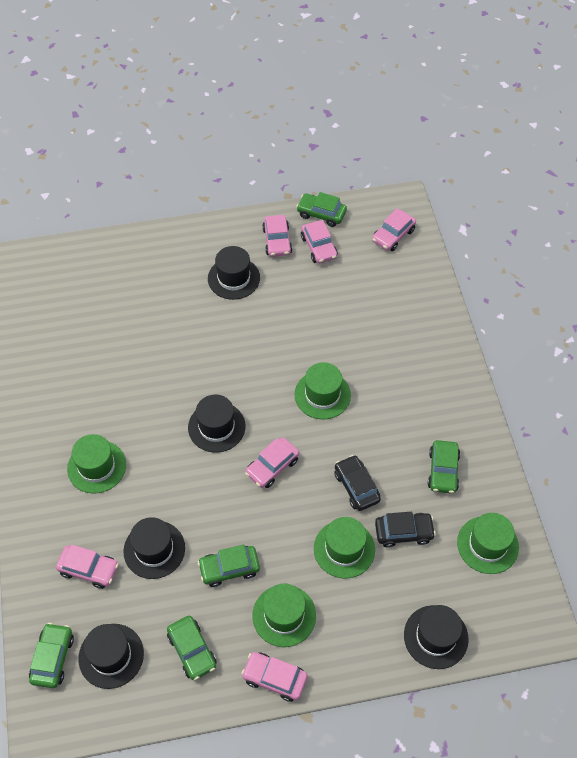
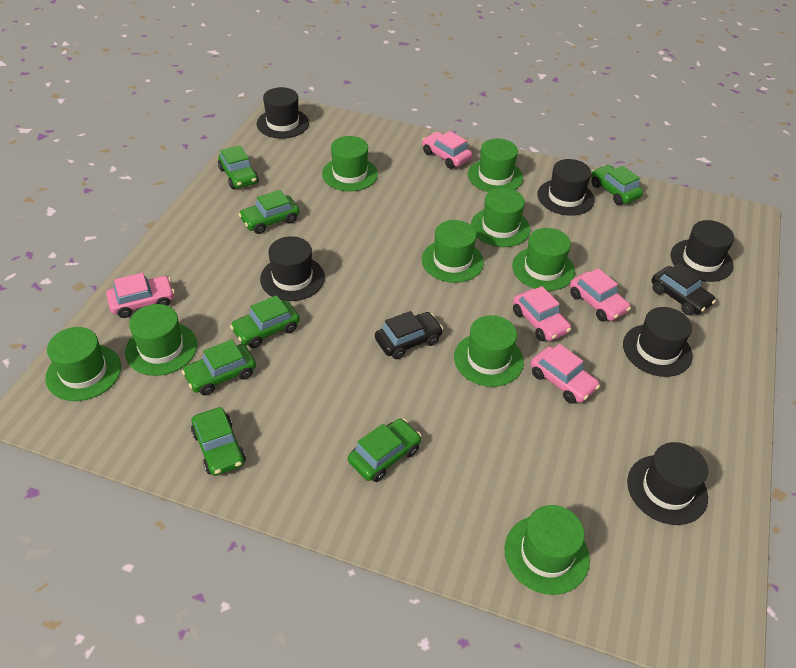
black hat: [78,624,144,689] [124,517,185,579] [188,395,245,453] [208,246,260,300] [404,605,469,669] = 5 -> [257,87,309,139] [260,236,325,301] [537,159,595,216] [623,307,693,377] [627,442,708,525] [671,220,734,282] = 6
green car: [29,623,74,688] [167,616,217,680] [198,545,260,587] [296,192,347,227] [428,440,460,494] = 5 -> [182,339,256,395] [191,407,246,476] [218,145,259,189] [230,295,300,348] [239,190,299,234] [348,419,421,482] [591,165,643,205] = 7
green hat: [67,434,126,494] [252,584,316,647] [295,362,351,420] [314,517,375,578] [457,513,519,574] = 5 -> [45,327,121,401] [125,304,197,376] [322,136,378,191] [422,220,484,283] [454,315,524,387] [468,139,523,192] [471,188,530,247] [505,505,590,595] [512,228,575,291] = 9
pink car: [56,545,119,589] [241,652,308,702] [245,437,299,488] [262,215,292,257] [301,220,338,264] [372,209,416,251] = 6 -> [106,273,175,318] [422,131,472,169] [513,286,571,341] [531,344,600,404] [570,268,631,322] = 5

